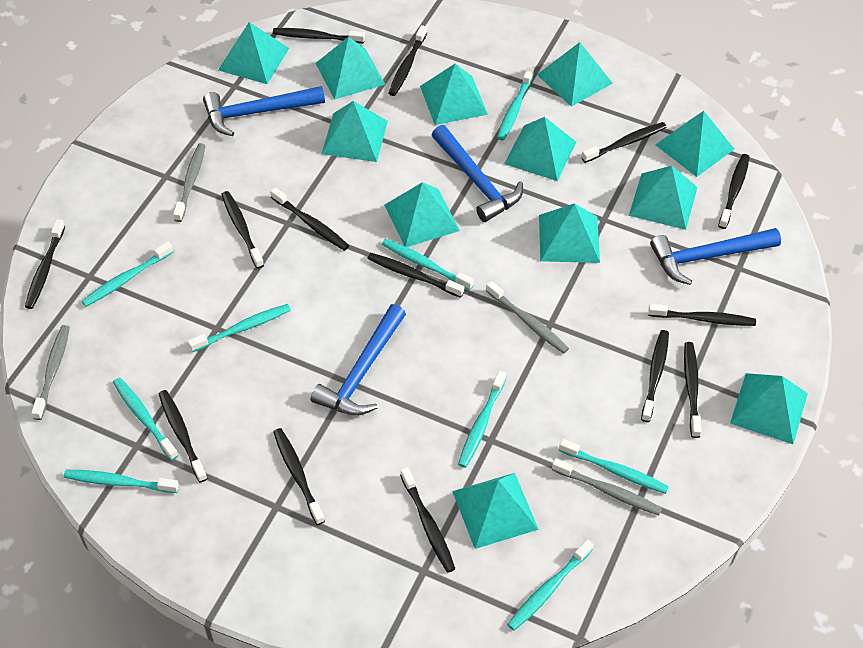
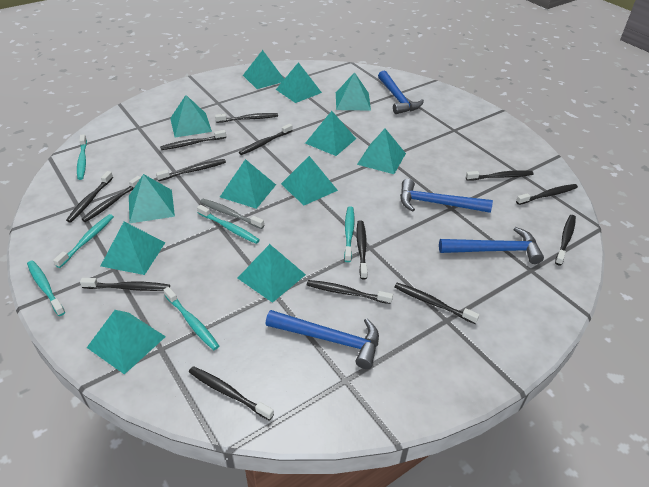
grey toothbrush: [31,325,70,420] [173,143,206,222] [486,281,569,354] [552,458,662,515] = 4 -> [200,199,264,229] = 1
turquoise toothbrush: [64,470,179,493] [81,242,173,307] [113,378,178,460] [188,304,291,352] [382,239,474,290] [458,370,506,468] [497,67,534,141] [507,539,594,631] [559,439,669,494] = 9 -> [27,260,65,316] [53,214,114,268] [77,134,87,180] [164,287,219,350] [197,205,260,244] [344,207,354,262] = 6

